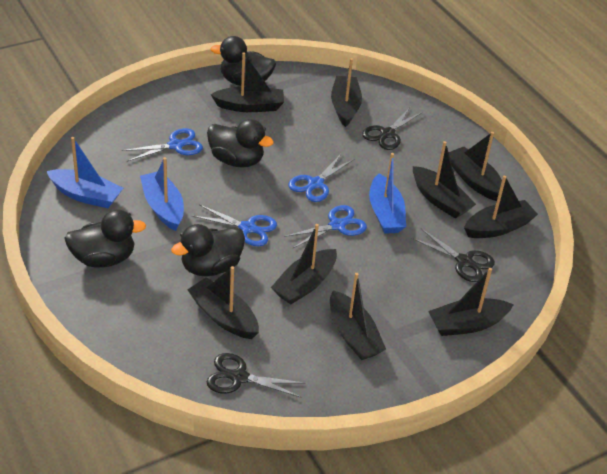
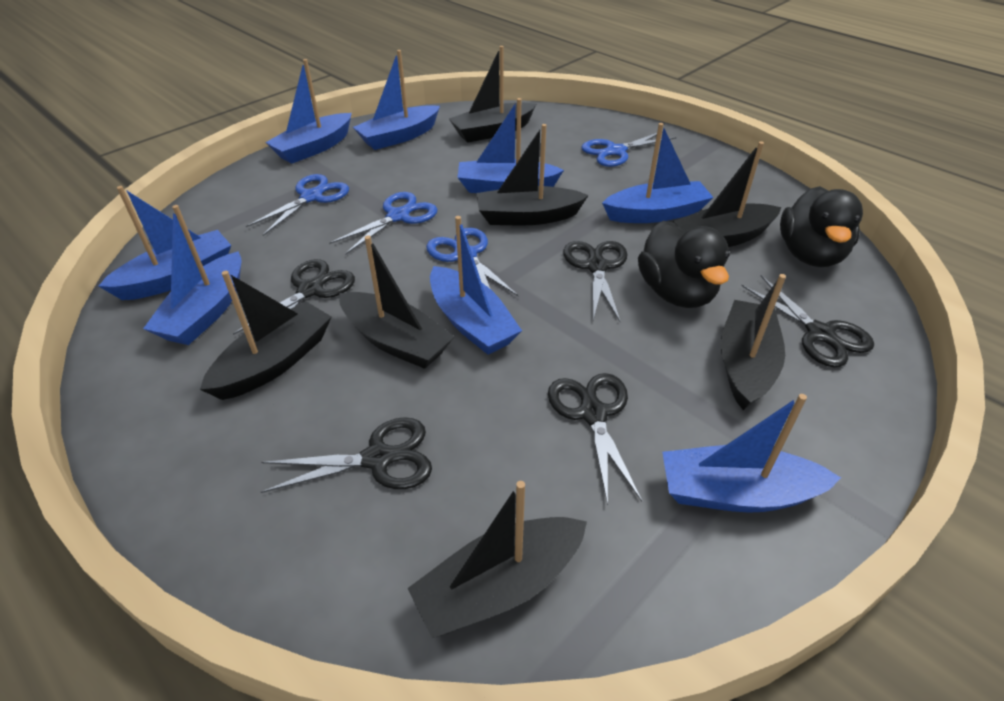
black boat: [188,266,259,339] [210,52,284,112] [271,224,337,304] [330,273,386,360] [331,58,362,127] [413,141,476,219] [428,268,514,336] [449,132,502,201] [464,176,538,238] = 9 -> [200,271,332,400] [339,235,455,369] [408,481,587,638] [449,46,536,143] [477,124,589,225] [673,141,782,247] [721,274,786,410] = 7
black duck: [64,209,146,268] [171,224,245,277] [207,119,274,168] [210,36,276,86] = 4 -> [638,221,730,308] [780,186,863,267] = 2
black scissors: [207,353,305,398] [362,107,423,150] [411,229,495,282] = 3 -> [233,259,355,335] [261,417,432,493] [548,373,642,505] [563,241,628,323] [741,275,874,367] = 5
blue boat: [47,137,123,208] [140,157,184,231] [369,153,406,234] = 3 -> [99,186,231,300] [143,205,242,345] [265,59,352,164] [353,50,440,150] [430,216,522,355] [457,98,564,193] [602,123,714,223] [662,394,841,513] = 8

